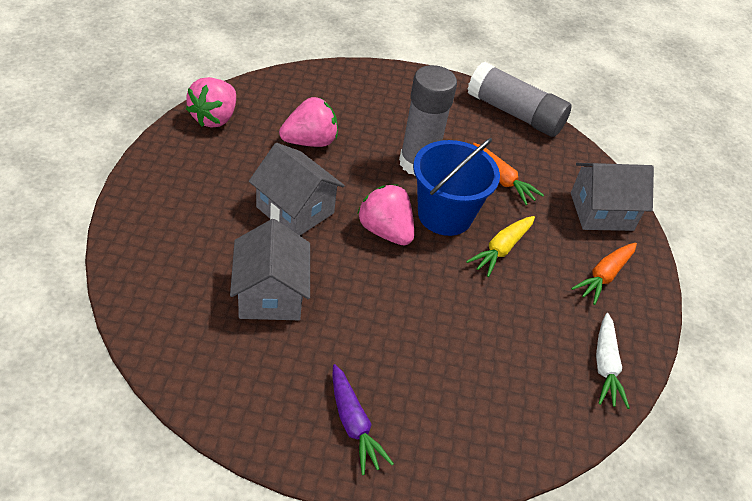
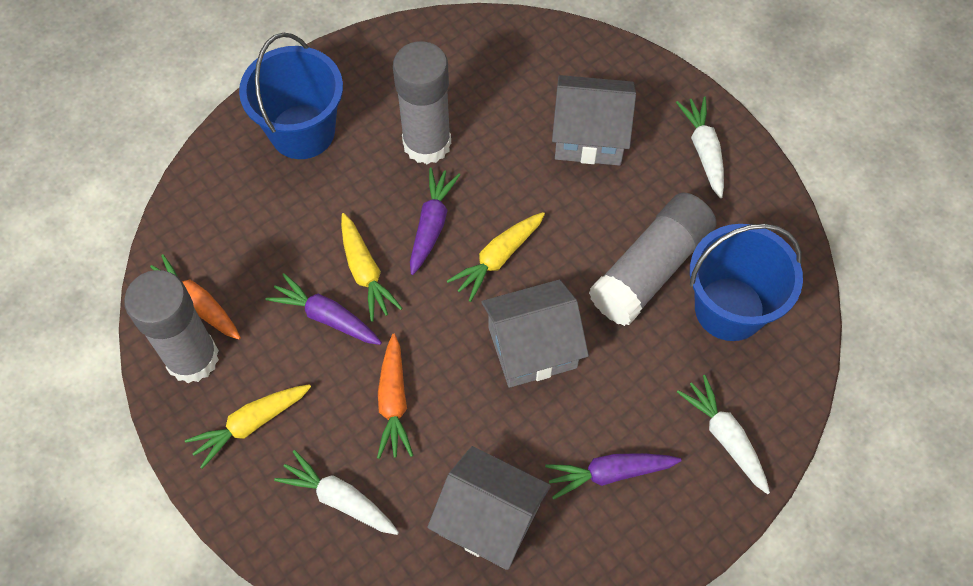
blue bucket: [413,138,500,236] = 1 -> [239,33,343,159] [690,224,803,341] = 2
grey glue stick: [399,65,457,175] [467,61,572,137] = 2 -> [124,270,219,383] [393,41,451,164] [589,193,717,326] = 3
pink strawberry: [186,77,236,127] [279,97,338,147] [357,185,414,246] = 3 -> none = 0
purple carrot: [332,364,394,475] = 1 -> [266,273,382,345] [410,168,460,275] [545,453,682,500] = 3
white carrot: [596,313,630,409] = 1 -> [274,450,399,535] [676,96,724,198] [677,375,770,494] = 3
yellow carrot: [466,216,535,277] = 1 -> [185,384,311,469] [341,213,403,321] [447,212,545,302] = 3

